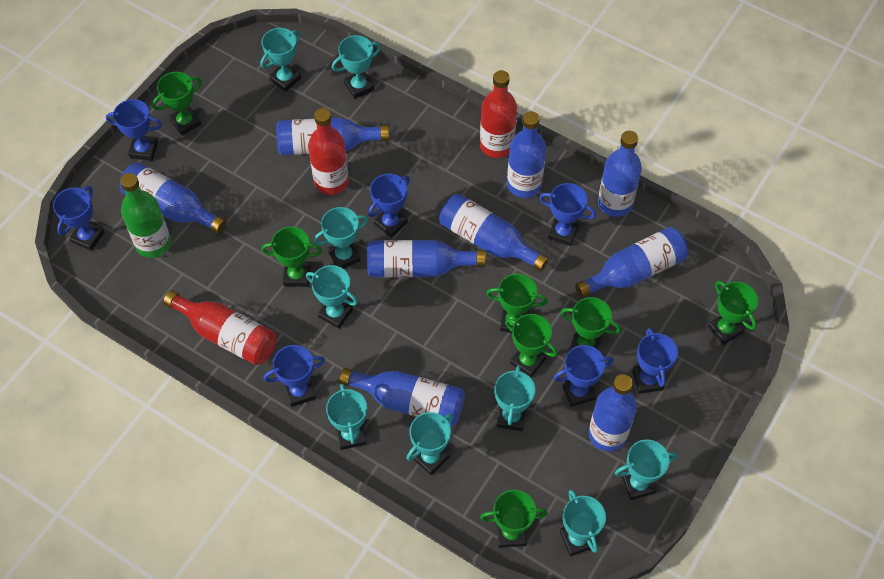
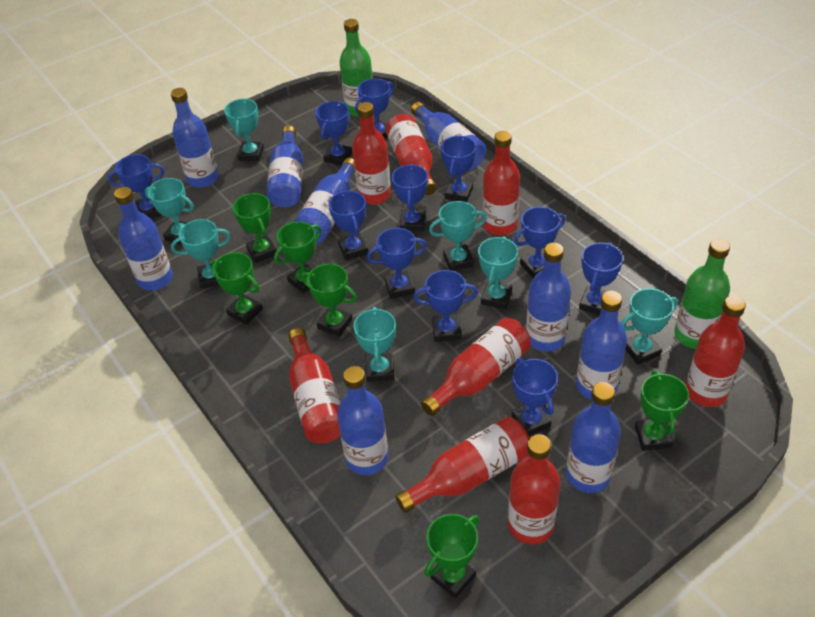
blue trophy: [53,186,105,251] [106,99,162,161] [264,345,325,407] [368,174,410,238] [539,183,596,246] [554,345,613,407] [632,328,678,394] = 7 -> [108,154,164,218] [315,101,352,165] [329,191,368,260] [355,78,394,139] [367,228,427,299] [391,164,428,231] [413,270,478,342] [441,136,476,202] [512,358,558,436] [514,207,566,278] [579,242,623,315] = 11
green bottle: [120,173,171,258] = 1 -> [340,19,373,117] [674,239,730,349] = 2
green trophy: [152,72,202,136] [262,227,322,287] [480,490,548,548] [486,274,548,333] [505,314,558,377] [561,297,621,350] [708,281,758,345] = 7 -> [211,252,263,325] [233,193,277,263] [274,222,321,293] [302,264,357,337] [425,514,479,598] [635,370,689,451] = 6
red bottle: [163,290,277,365] [308,108,349,195] [480,70,517,158] = 3 -> [288,328,340,443] [352,102,391,204] [386,114,437,195] [395,417,529,513] [421,318,531,416] [483,131,520,236] [508,434,561,545] [686,296,746,407] = 8
turquoise trophy: [261,28,301,92] [306,265,358,329] [313,207,368,269] [326,384,367,450] [332,35,381,99] [407,412,454,475] [495,365,535,431] [560,490,606,556] [615,439,678,500] = 9 -> [145,178,194,245] [171,219,231,289] [224,99,264,161] [353,307,396,382] [429,201,487,271] [478,236,518,309] [621,288,678,365] = 7

